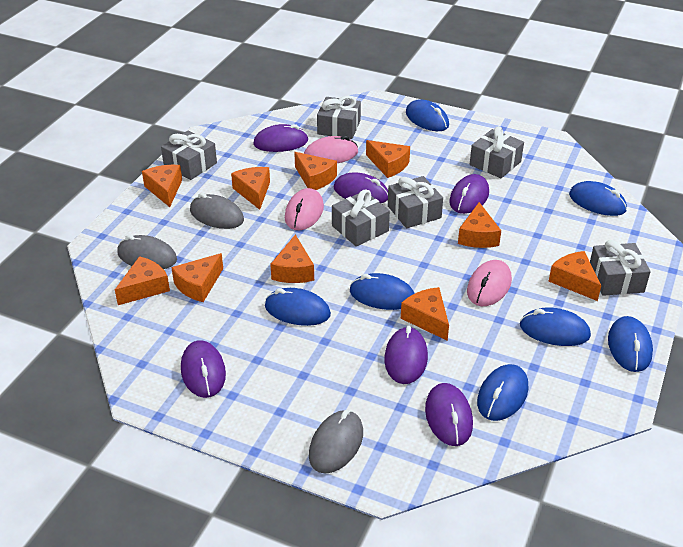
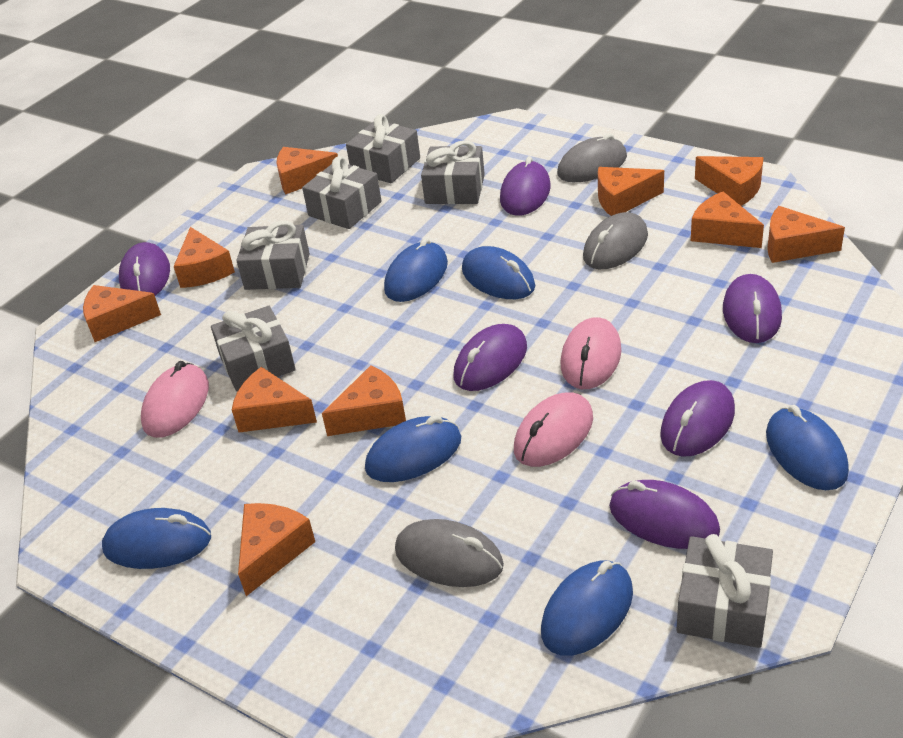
blue mouse: [265,288,331,326] [350,273,415,310] [406,99,449,131] [477,364,528,421] [520,307,591,346] [569,181,627,216] [608,316,653,372] = 7 -> [102,508,211,569] [365,415,461,482] [384,238,448,302] [462,246,535,299] [541,561,633,656] [766,405,849,490] = 6

